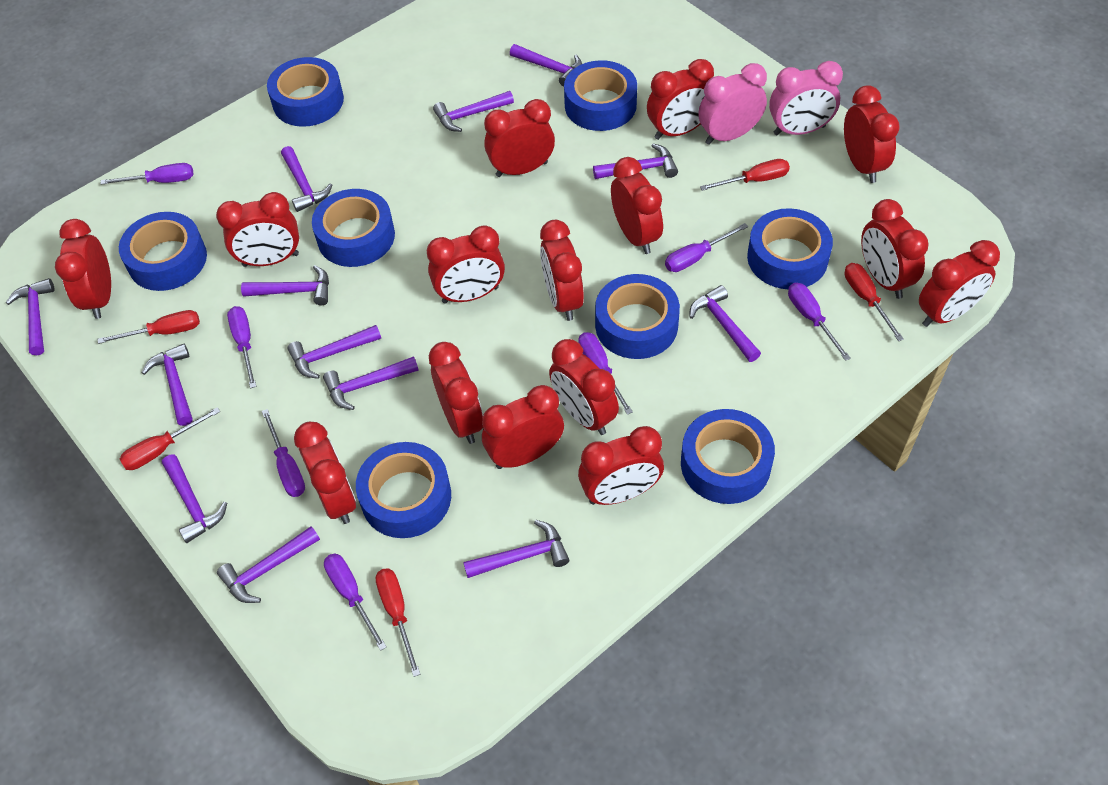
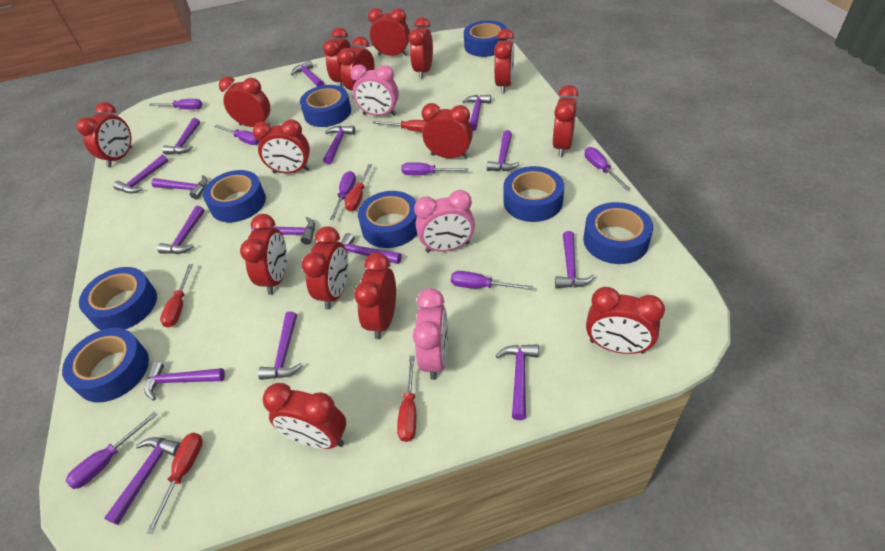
pink clock: [698,63,767,145] [769,61,843,135] = 2 -> [350,64,399,116] [413,288,448,380] [414,190,475,252] = 3
purple hammer: [6,278,54,355] [142,344,193,426] [162,454,227,543] [217,526,320,603] [241,265,329,305] [281,146,332,212] [287,325,381,379] [323,356,419,410] [433,91,514,132] [463,520,569,578] [510,44,582,87] [593,143,678,179] [689,285,761,362] = 13 -> [104,437,181,525] [113,155,168,194] [145,361,225,401] [151,175,208,199] [157,206,205,254] [162,118,200,154] [251,217,315,245] [258,311,303,380] [291,60,324,87] [323,126,355,164] [341,233,401,264] [462,95,491,131] [487,130,520,171] [496,344,539,420] [555,231,595,288] = 15

